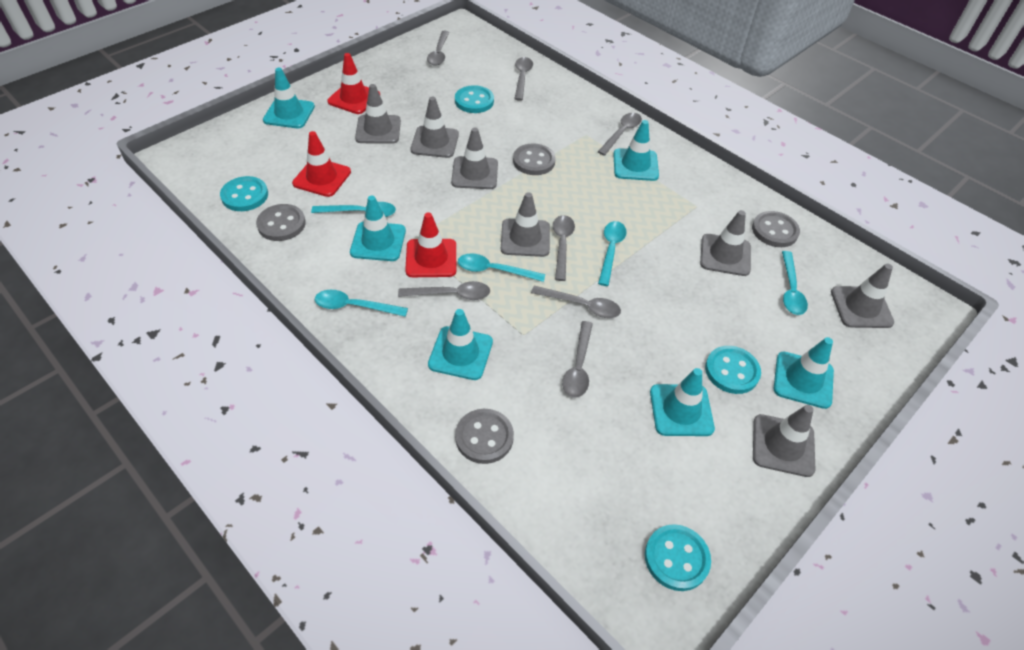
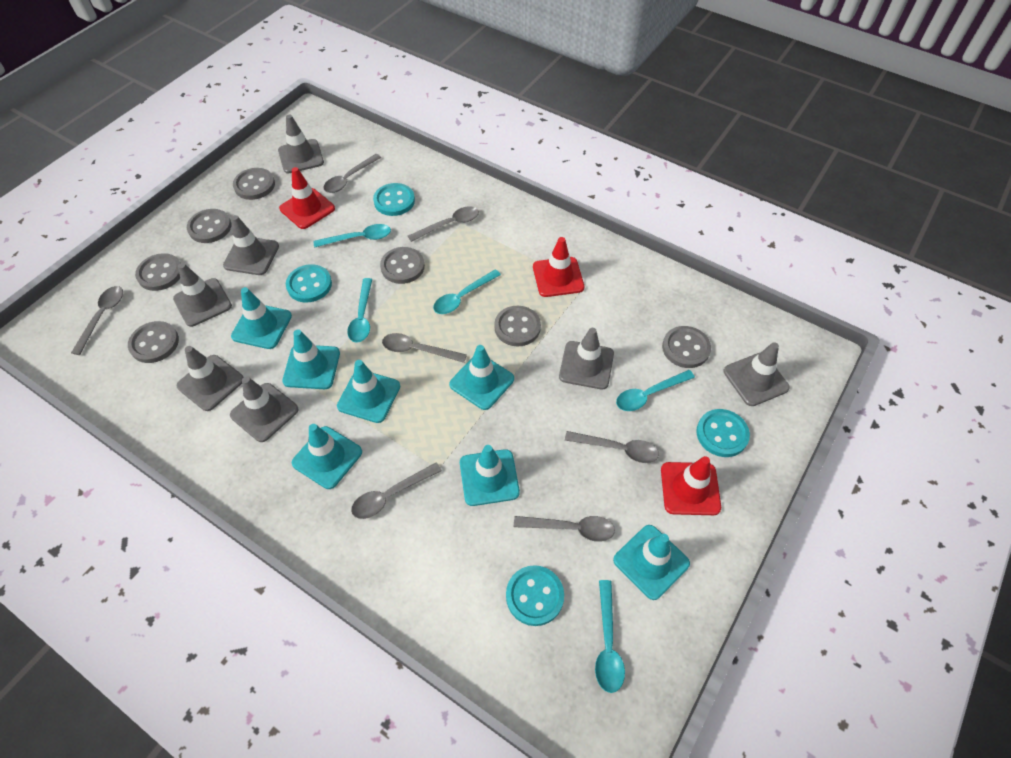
grey button: [256,204,306,241] [455,409,514,464] [513,143,556,175] [752,211,800,247] = 4 -> [128,321,179,363] [135,253,180,291] [187,209,231,243] [233,168,275,200] [380,247,425,284] [494,306,541,346] [662,326,711,368] = 7
turquoise traffic cone: [263,68,315,128] [350,196,406,261] [428,309,493,380] [613,120,659,181] [650,368,715,436] [774,337,834,409] = 6 -> [231,287,292,349] [282,329,340,389] [292,424,362,489] [337,360,400,423] [449,345,514,410] [460,445,520,506] [613,525,690,600] = 7

